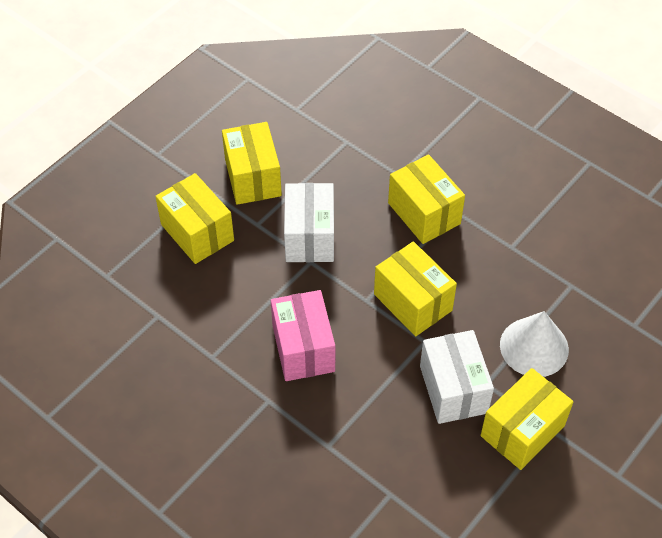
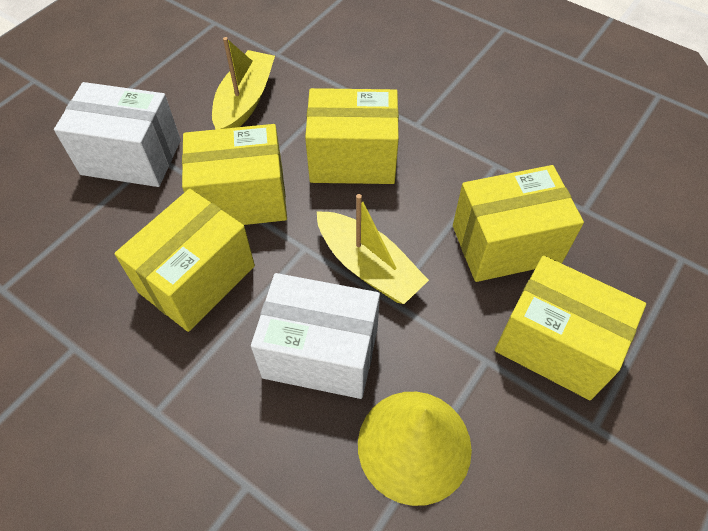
pink box: [271,290,335,381] = 1 -> none = 0
white cone: [500,311,569,377] = 1 -> none = 0
yellow boat: none = 0 -> [212,37,275,129] [317,194,429,304] = 2
yellow cone: none = 0 -> [358,392,472,506] = 1

